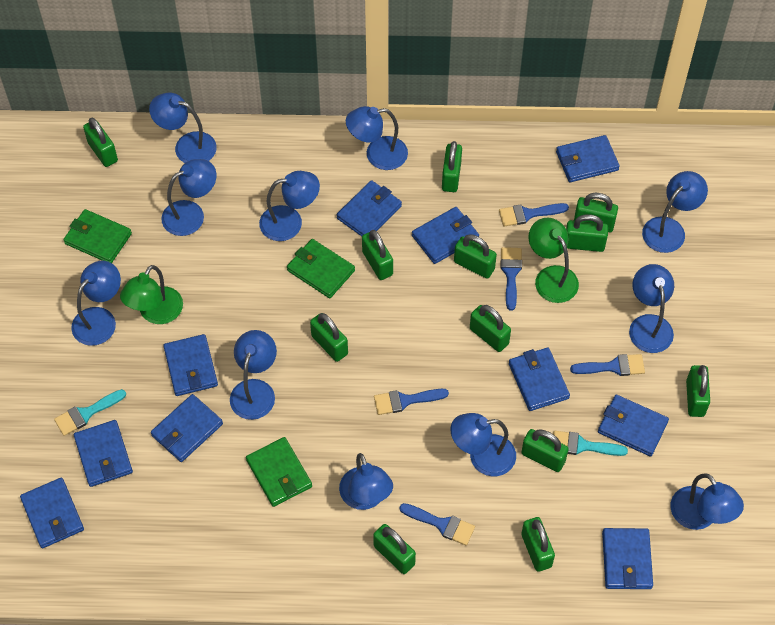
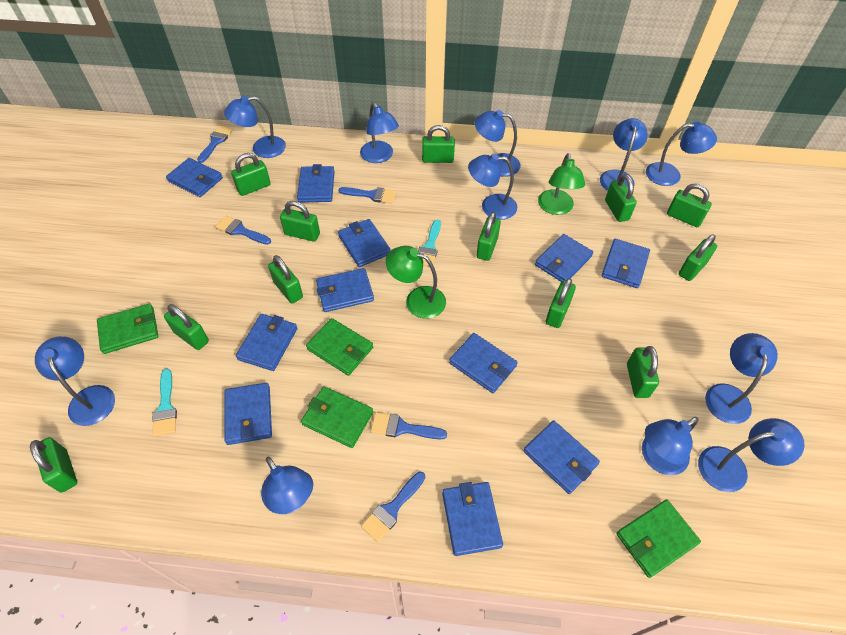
blue wallet: [20,478,84,548] [74,420,133,487] [151,394,223,462] [163,334,218,396] [337,180,402,236] [412,207,479,264] [509,347,570,411] [556,135,620,182] [598,395,669,457] [602,528,653,589] = 10 -> [166,158,223,197] [225,383,272,445] [236,314,297,371] [297,164,335,202] [316,268,374,312] [338,219,391,267] [442,482,503,556] [449,333,518,393] [523,420,600,494] [535,234,593,282] [601,239,650,288] = 11
green wallet: [63,209,132,263] [246,437,312,507] [287,239,355,298] = 3 -> [97,304,158,354] [301,386,373,448] [306,318,373,376] [616,500,701,578] = 4

